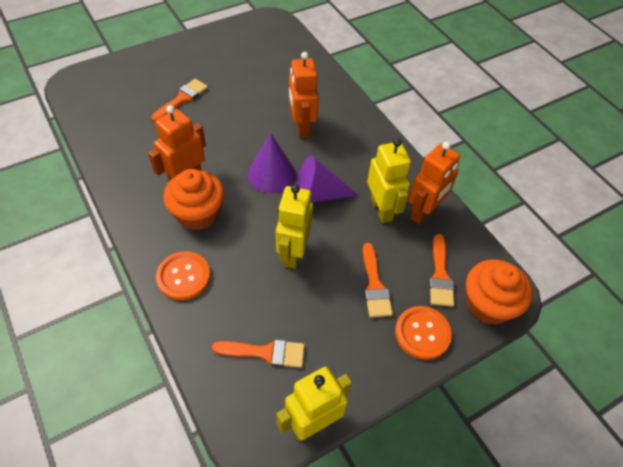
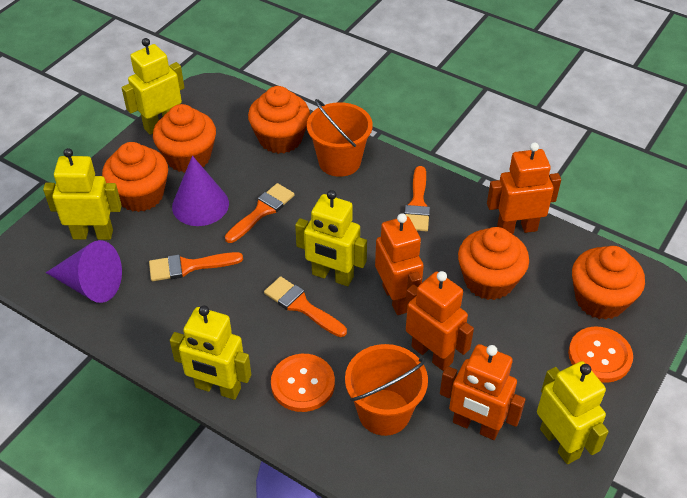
orange bucket: none = 0 -> [307,99,373,177] [345,344,428,436] = 2
orange cupcake: [163,169,224,230] [466,259,533,325] = 2 -> [102,142,168,212] [153,104,216,173] [248,86,310,154] [458,227,529,300] [572,246,645,320] = 5
orange robot: [148,105,206,181] [289,52,319,138] [408,141,460,225] = 3 -> [375,213,424,315] [405,271,474,371] [440,344,526,440] [487,142,561,234] = 4
yellow robot: [276,185,313,269] [276,367,352,440] [367,138,411,223] = 3 -> [43,148,122,240] [122,38,184,135] [170,306,251,400] [295,190,367,286] [537,361,609,464] = 5

